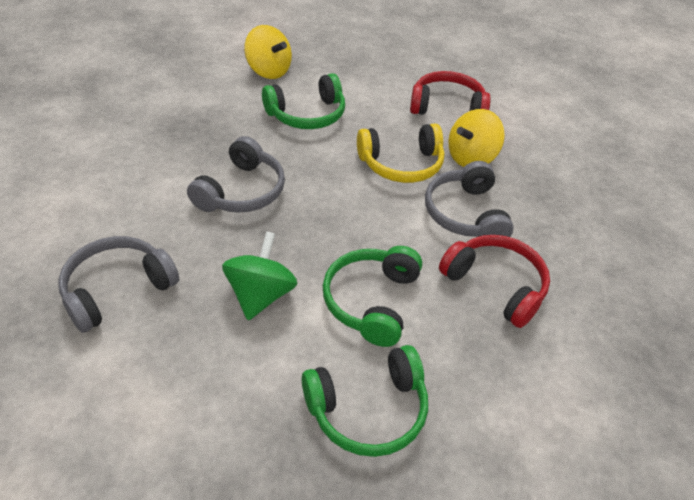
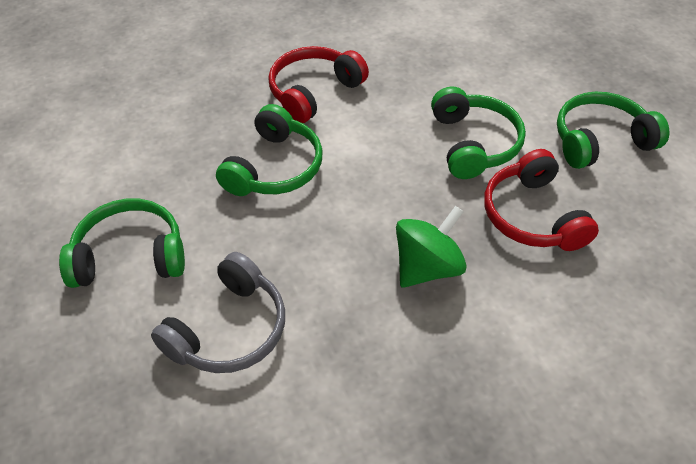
green headphones: [262,73,345,129] [302,345,428,457] [323,246,422,347] = 3 -> [59,199,185,288] [216,104,323,196] [431,87,526,179] [557,92,670,169] = 4
grey headphones: [58,236,179,333] [187,136,285,213] [425,161,514,237] = 3 -> [151,252,285,373] = 1
yellow headphones: [357,123,444,183] = 1 -> none = 0
yellow spinning top: [244,25,292,79] [448,109,505,167] = 2 -> none = 0

